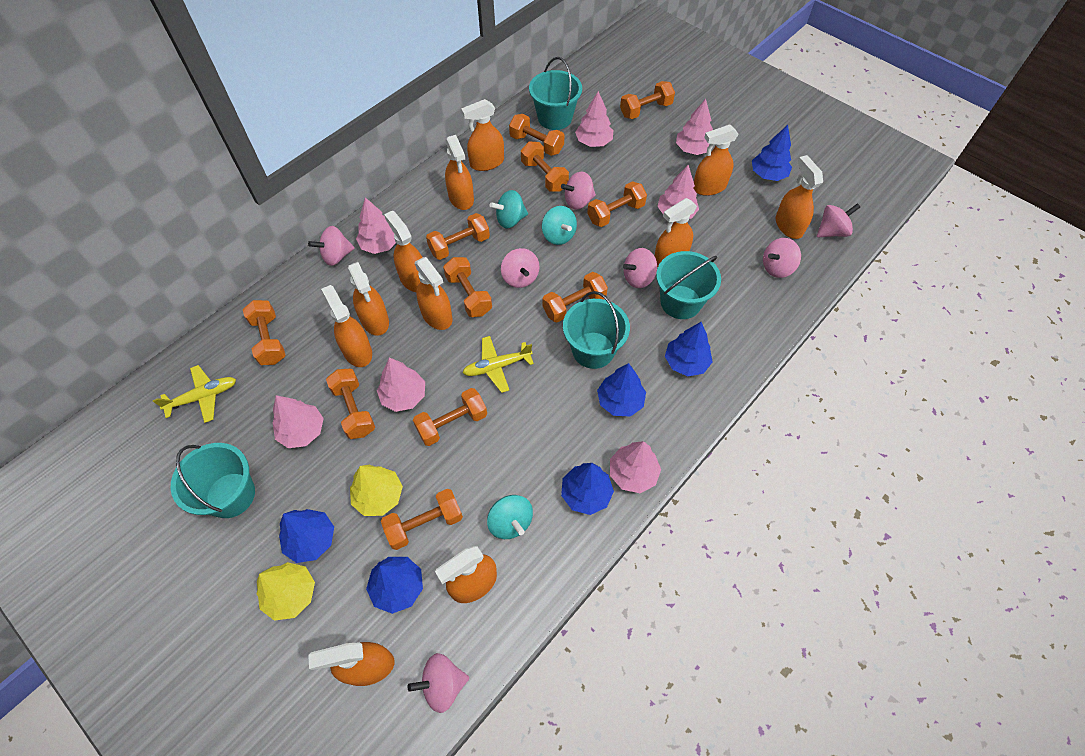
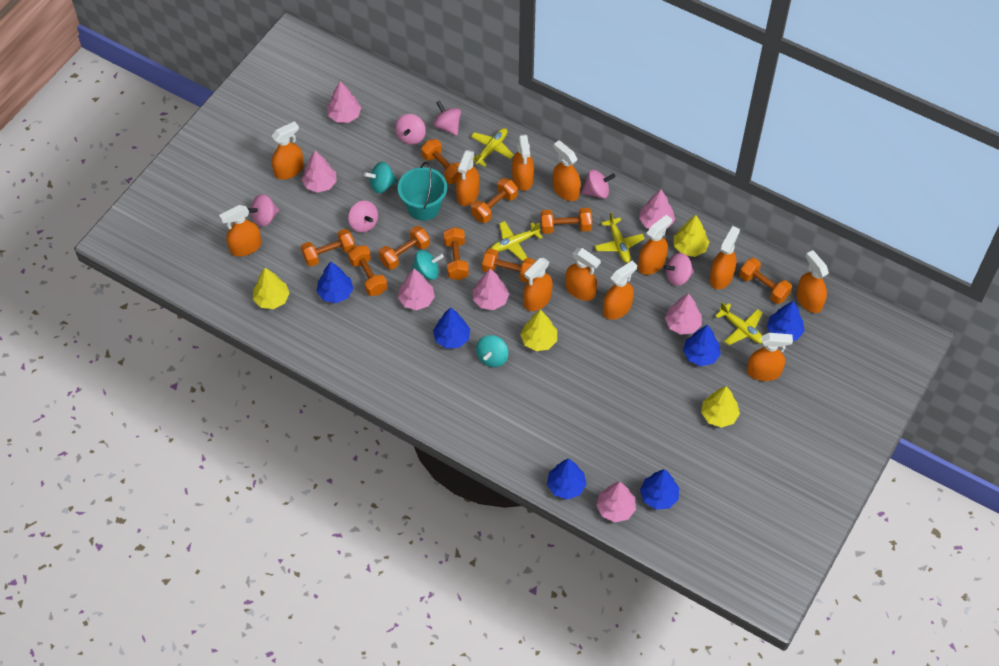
orange dumbbell: [243,300,286,365] [326,369,375,439] [381,489,463,550] [413,388,487,446] [426,213,490,260] [443,257,492,317] [509,114,564,156] [521,142,569,192] [542,272,608,322] [587,181,647,227] [620,81,675,119] = 11 -> [301,229,355,267] [348,246,387,296] [379,226,430,270] [421,139,460,184] [443,227,469,280] [471,178,518,223] [482,248,535,282] [541,208,592,234] [739,258,792,304] = 9
orange spray bottle: [308,642,395,686] [321,285,372,367] [348,262,389,336] [384,211,423,292] [415,257,452,330] [435,546,497,603] [445,135,474,210] [461,99,504,171] [655,198,697,267] [694,124,739,196] [776,155,823,239] = 11 -> [219,205,261,257] [272,121,304,180] [456,150,480,206] [512,134,534,191] [523,258,553,311] [553,141,581,201] [565,248,601,301] [603,261,637,320] [638,215,672,275] [710,226,740,289] [747,333,793,381] [797,250,829,313] = 12
pink spinning top: [308,226,355,266] [407,653,469,713] [501,248,539,288] [561,172,596,210] [623,248,657,288] [763,238,801,278] [817,203,860,237] = 7 -> [247,194,279,227] [348,201,378,233] [395,114,426,145] [433,100,461,136] [581,169,616,199] [663,253,694,286] = 6
turquoise bucket: [171,443,255,518] [529,57,582,130] [563,291,630,369] [656,251,721,319] = 4 -> [398,162,447,221] = 1
yellow plane: [153,365,236,423] [462,336,534,393] = 2 -> [470,128,514,167] [491,221,543,261] [595,212,645,263] [715,302,763,345] = 4
yellow tree: [257,562,315,621] [350,465,403,516] = 2 -> [253,268,290,309] [520,310,557,351] [674,215,709,257] [701,386,740,428] = 4

